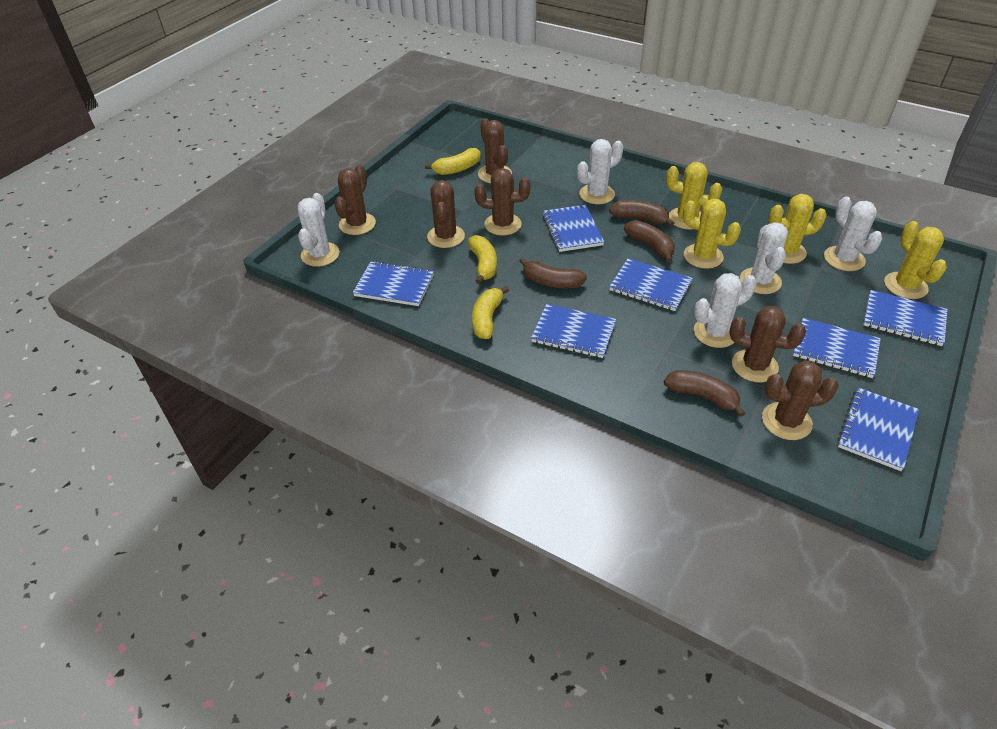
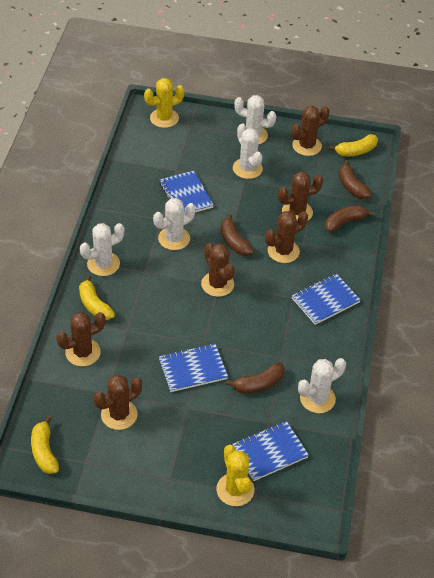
blue notebook: [353,261,434,306] [531,304,616,358] [542,205,604,252] [609,258,693,311] [793,318,881,378] [837,388,919,471] [863,290,948,346] = 7 -> [159,344,228,392] [160,171,214,214] [232,421,309,481] [292,274,361,325] = 4
yellow cactus: [666,162,722,229] [683,199,741,269] [769,194,827,264] [884,221,947,299] = 4 -> [144,78,185,128] [216,445,255,506] = 2

